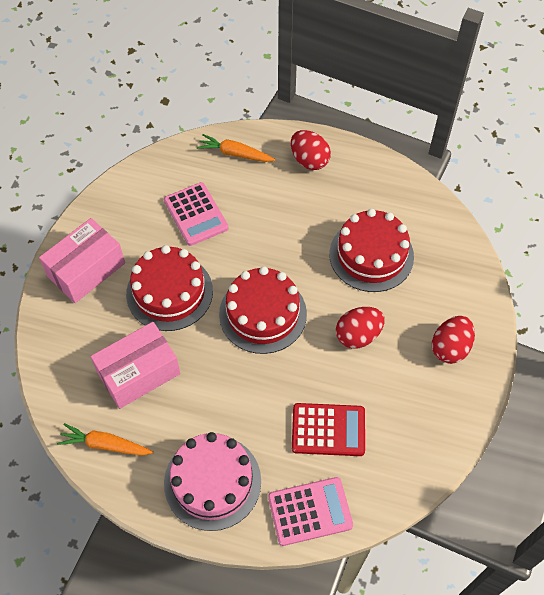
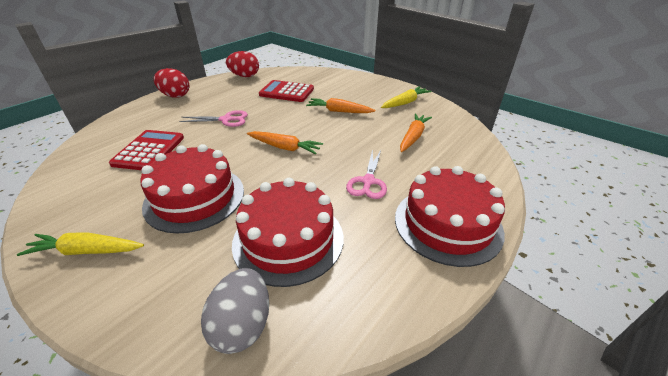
grey egg: none = 0 -> [201,268,269,354] = 1
orange carrot: [57,423,154,455] [197,134,276,162] = 2 -> [247,131,323,154] [306,98,375,113] [400,113,432,152] = 3
pink box: [39,218,125,303] [90,322,180,409] = 2 -> none = 0
pink cake: [164,432,261,531] = 1 -> none = 0
pink calculator: [164,182,229,246] [268,477,353,546] = 2 -> none = 0
pink scissors: none = 0 -> [179,110,248,127] [346,149,387,199] = 2
red calculator: [292,403,365,456] = 1 -> [109,130,184,170] [259,80,314,102] = 2
red egg: [291,130,331,170] [336,307,385,349] [432,316,475,364] = 3 -> [154,68,189,98] [226,51,259,77] = 2
yellow carrot: none = 0 -> [17,233,144,256] [381,86,432,108] = 2

